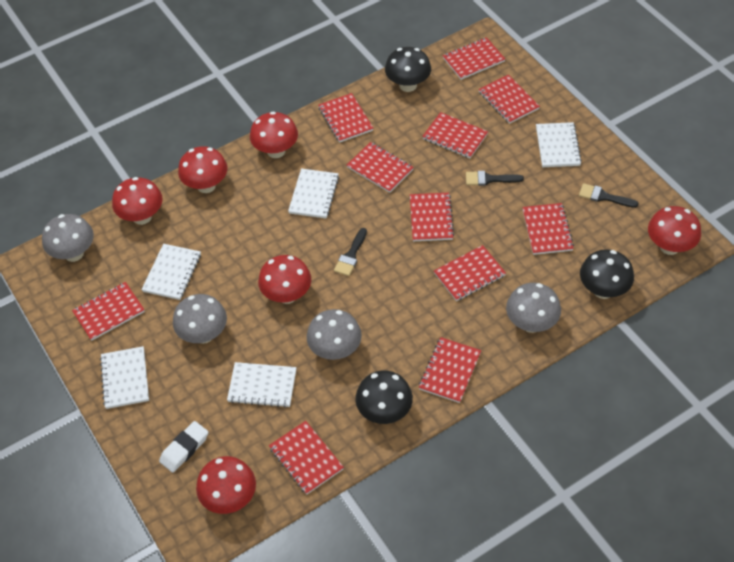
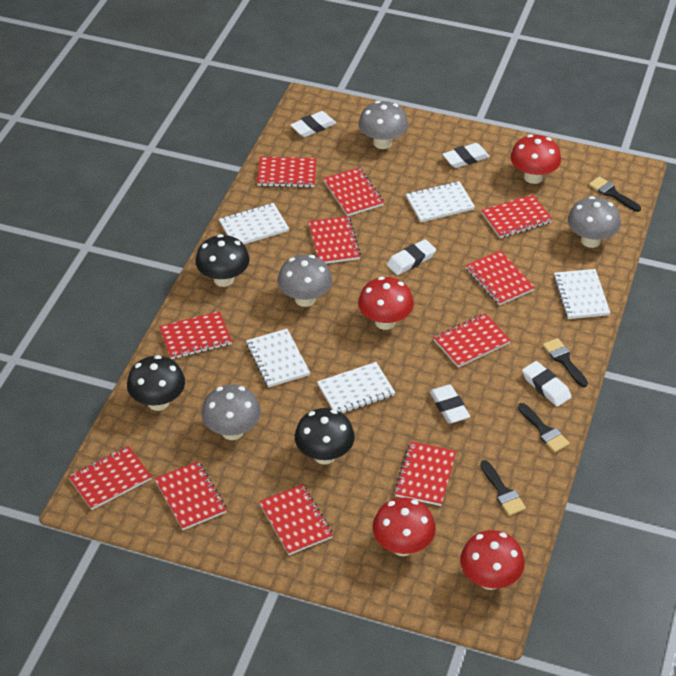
black brush: [334,228,367,276] [466,171,524,186] [579,183,639,208] = 3 -> [480,460,526,516] [518,403,570,453] [543,338,588,387] [589,176,641,212] = 4
red mushroom: [112,177,163,225] [178,146,227,193] [196,456,256,514] [250,112,298,158] [258,255,311,304] [648,206,701,255] = 6 -> [358,277,414,330] [373,498,436,556] [460,530,525,590] [510,134,561,184] = 4
white eraser: [159,421,208,473] = 1 -> [291,111,336,137] [387,239,436,275] [429,384,470,424] [442,143,490,168] [522,361,572,407] = 5

